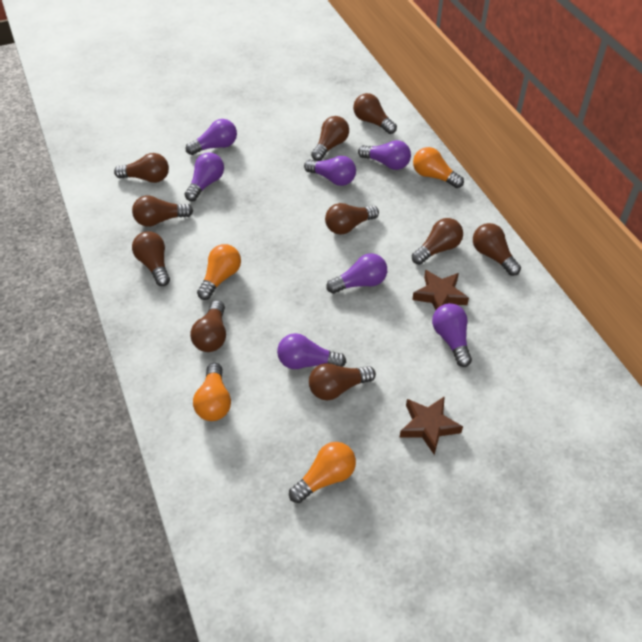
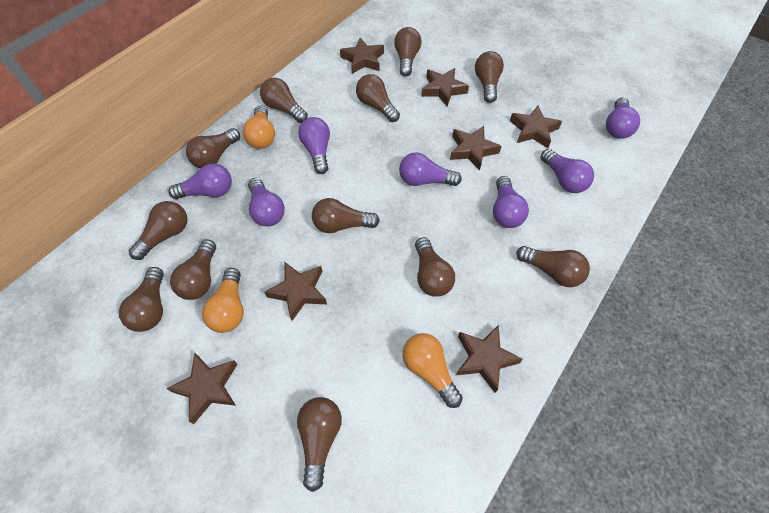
brown light bulb: [114,153,169,183] [132,195,193,227] [132,231,170,286] [190,300,226,352] [309,363,376,400] [311,116,349,161] [325,203,379,235] [353,93,397,134] [412,218,463,265] [473,223,521,276] = 10 -> [119,267,164,332] [129,201,188,260] [170,239,216,300] [186,128,240,168] [260,78,308,123] [297,397,342,492] [312,198,380,233] [356,74,400,122] [394,27,421,76] [415,237,455,297] [475,51,504,103] [516,246,590,287] = 12
brown star: [400,396,463,455] [412,270,469,310] = 2 -> [166,353,238,424] [264,262,327,321] [340,38,384,74] [421,68,469,106] [450,126,502,171] [456,325,523,393] [510,106,562,148] = 7
orange light bulb: [193,363,231,421] [197,244,241,300] [289,442,356,503] [413,147,464,188] = 4 -> [202,268,244,333] [243,105,275,149] [402,333,463,408] = 3

